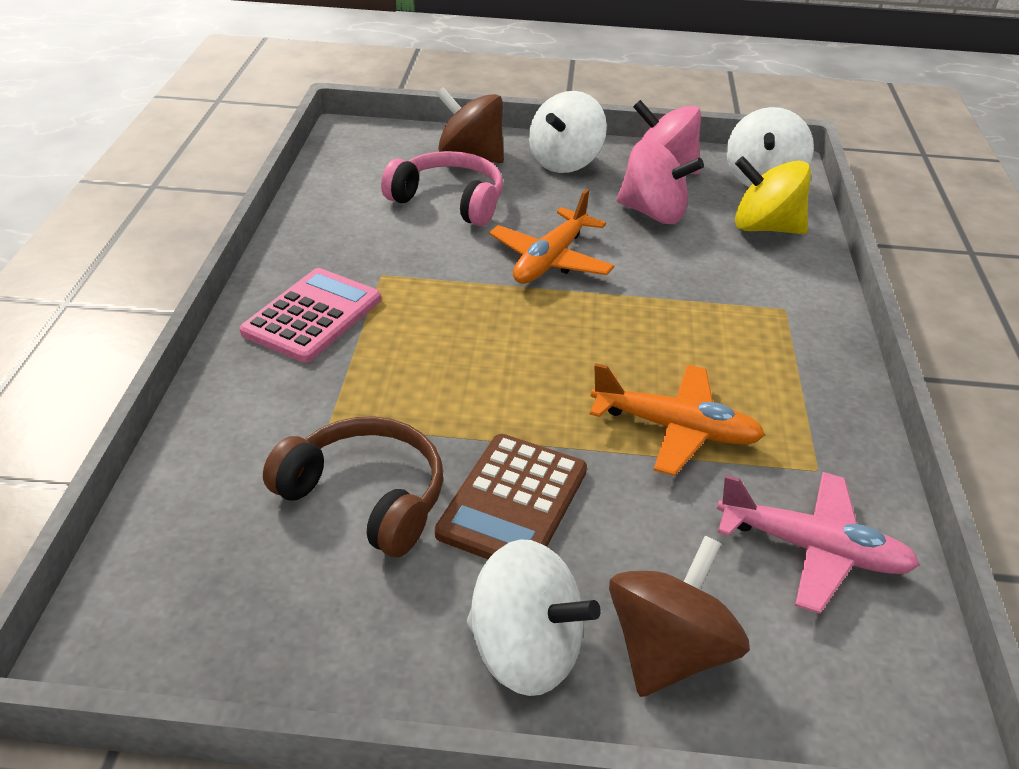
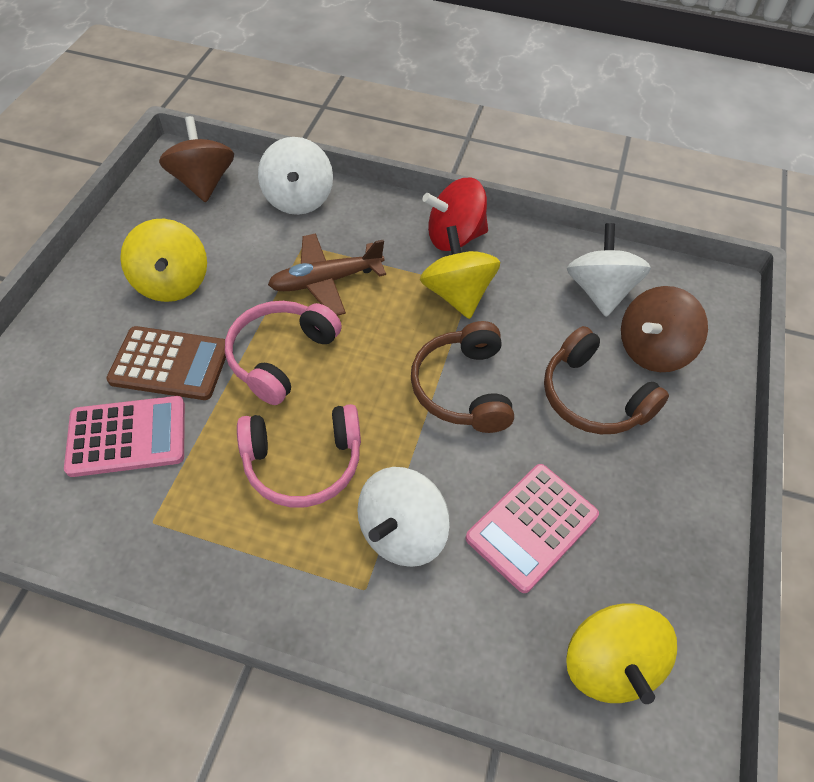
brown headphones: [263,416,443,557] = 1 -> [411,321,514,433] [544,326,669,434] = 2
brown plane: none = 0 -> [268,233,386,316] = 1
orange plane: [489,189,614,284] [590,363,765,476] = 2 -> none = 0
pink calculator: [240,268,381,363] = 1 -> [64,396,185,477] [465,464,599,593] = 2
pink headphones: [381,151,503,226] = 1 -> [225,301,342,405] [237,404,361,507] = 2
pink plane: [717,472,920,614] = 1 -> none = 0
pink spinning top: [616,139,704,224] [633,100,701,174] = 2 -> none = 0
red spinning top: none = 0 -> [422,178,488,251] = 1
yellow spinning top: [735,156,811,234] = 1 -> [120,219,207,302] [420,226,500,319] [566,603,677,704] = 3

